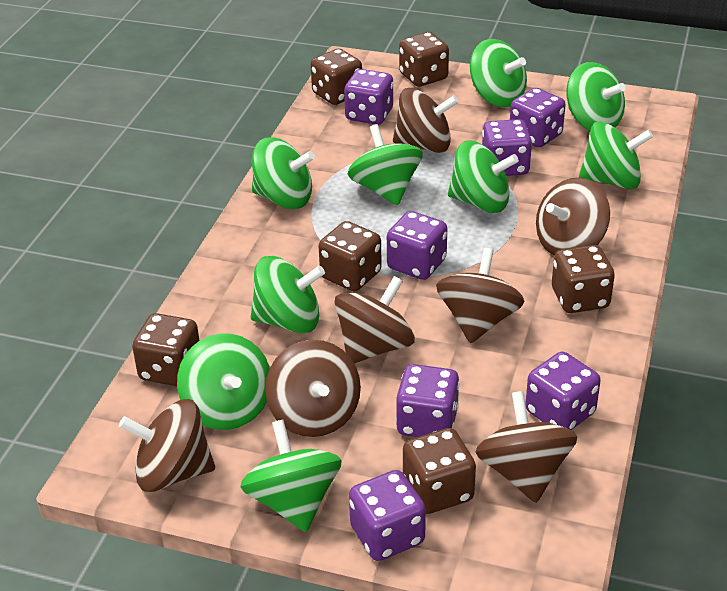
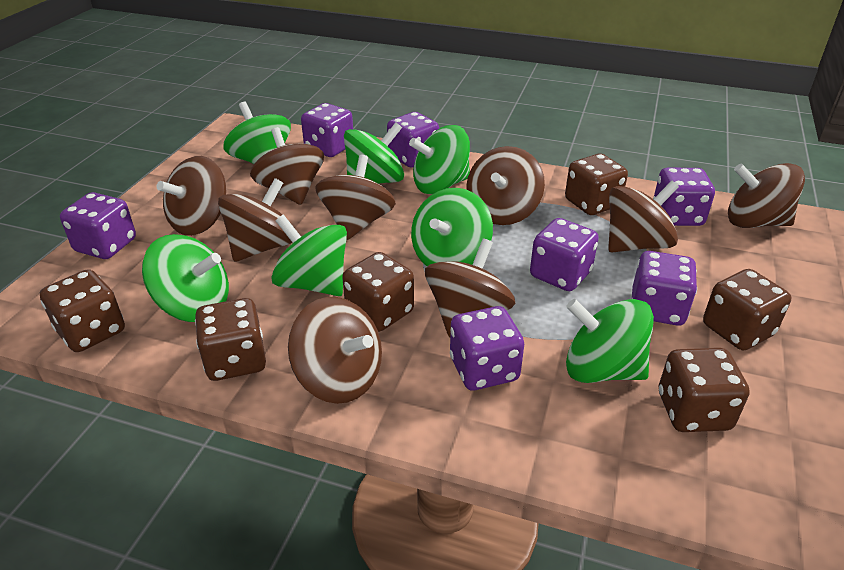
brown spinning top: [119,399,215,492] [265,340,361,437] [335,276,415,363] [393,88,458,153] [436,248,524,344] [475,391,577,503] [536,178,610,255] = 7 -> [156,156,226,236] [218,178,292,262] [250,127,324,205] [288,297,382,404] [316,155,396,240] [425,239,516,338] [466,146,545,225] [608,181,679,253] [728,163,805,228] = 9
green spinning top: [177,333,270,430] [240,420,342,532] [251,256,325,334] [252,137,315,209] [348,124,423,206] [448,141,519,213] [470,39,527,107] [566,62,626,131] [579,121,653,189] = 9 -> [142,234,229,322] [223,102,291,164] [271,215,347,296] [344,122,404,184] [409,125,470,194] [411,188,493,266] [566,299,654,383] = 7

